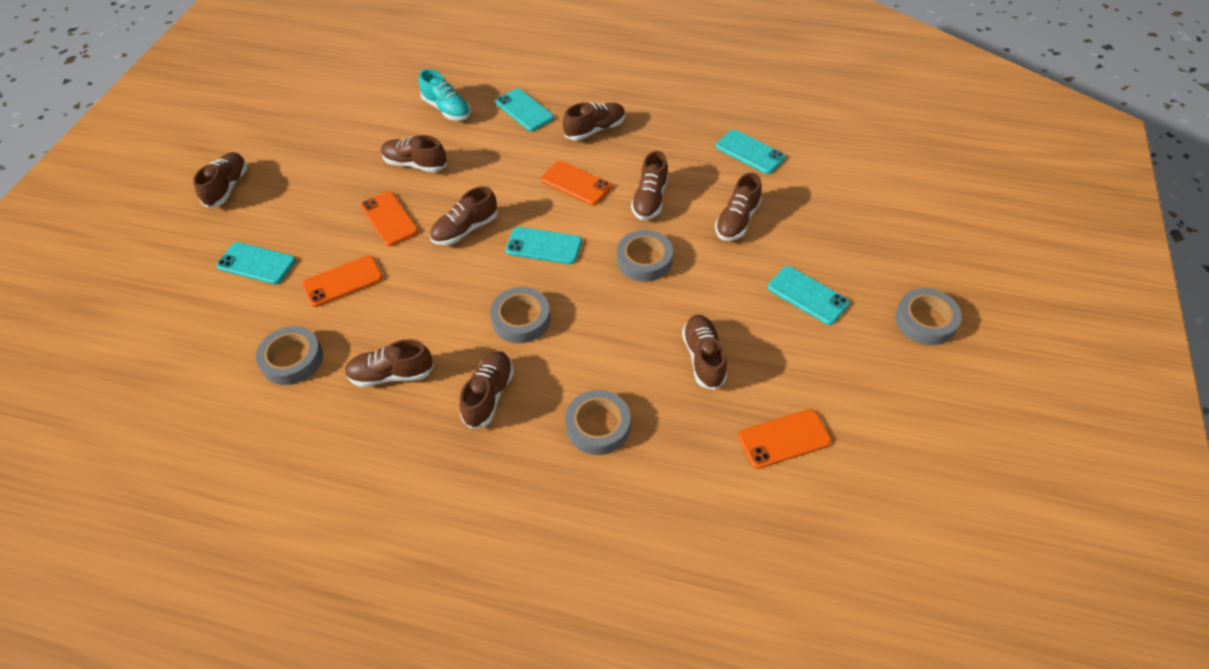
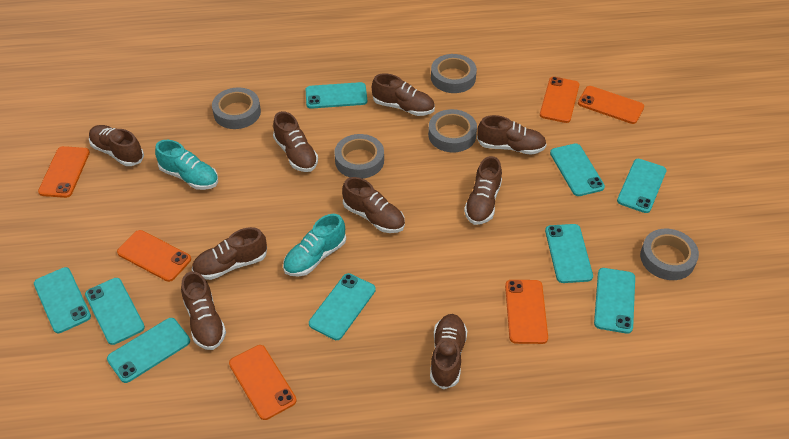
orange phone: [302,255,383,307] [361,191,418,246] [541,161,612,205] [738,409,831,469] = 4 -> [38,146,90,198] [117,230,191,282] [229,345,297,420] [505,280,548,344] [540,77,579,123] [578,86,644,124] = 6
turquoise phone: [216,242,296,284] [495,88,554,131] [506,227,582,264] [716,130,786,174] [768,266,850,325] = 5 -> [34,267,91,333] [85,278,145,345] [107,318,190,383] [305,82,367,109] [309,273,376,340] [545,224,593,283] [550,143,605,196] [594,268,635,334] [617,159,666,213] = 9
turquoise shoe: [419,69,471,121] = 1 -> [155,140,218,190] [283,214,346,277] = 2

